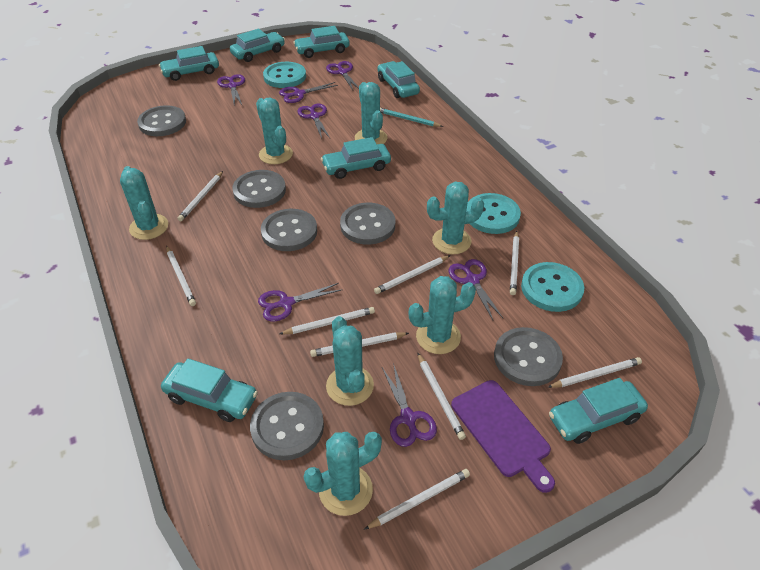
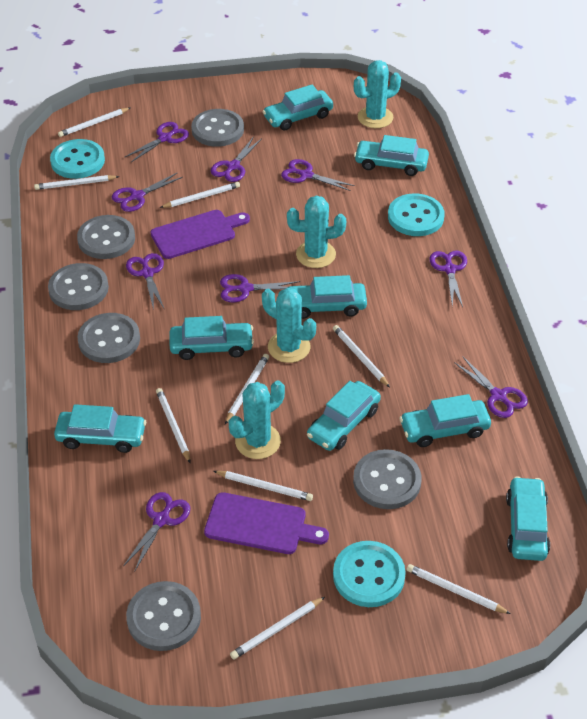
purple cutting board: [451,380,555,493] = 1 -> [150,210,250,259] [204,492,329,554] = 2
purple scissors: [217,74,245,105] [258,283,341,322] [279,82,338,103] [297,104,330,139] [326,61,359,90] [382,363,437,447] [449,259,503,320] = 7 -> [112,173,183,212] [123,492,190,572] [124,122,189,162] [126,253,165,310] [211,136,261,182] [220,274,300,302] [281,159,355,191] [430,250,467,307] [454,357,528,418] = 9
turquoise cactus: [120,166,168,240] [256,97,293,164] [304,432,382,516] [326,316,374,406] [355,82,387,144] [409,276,476,354] [427,182,484,254] = 7 -> [229,380,285,459] [262,288,316,363] [287,196,346,268] [354,60,401,128] = 4
turquoise car: [159,46,219,81] [161,358,258,422] [230,29,285,62] [293,26,350,58] [321,137,391,179] [377,61,420,98] [549,378,648,444] = 7 -> [54,404,146,453] [170,316,254,360] [262,85,333,131] [287,275,367,319] [307,381,381,451] [354,135,429,176] [400,394,491,447] [506,476,550,561] = 8
turquoise pencil: [380,108,443,127] = 1 -> none = 0

